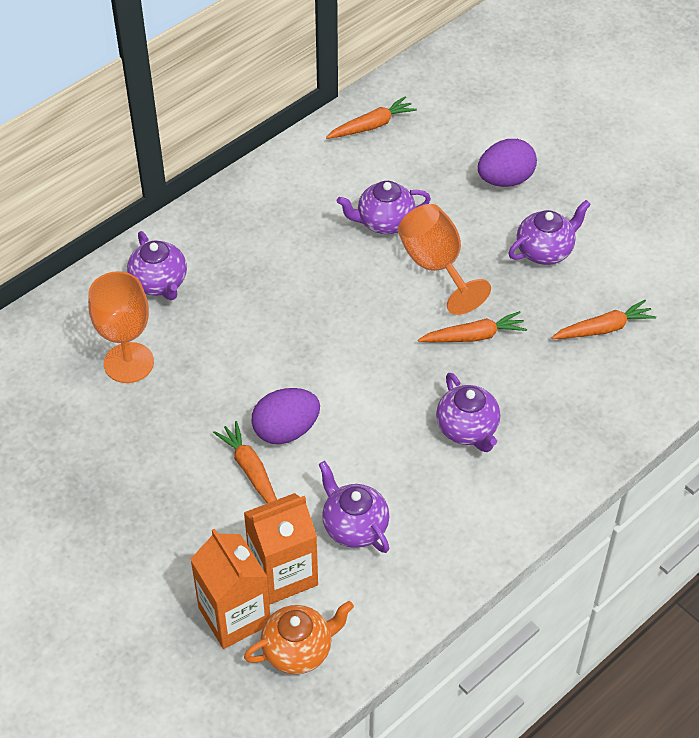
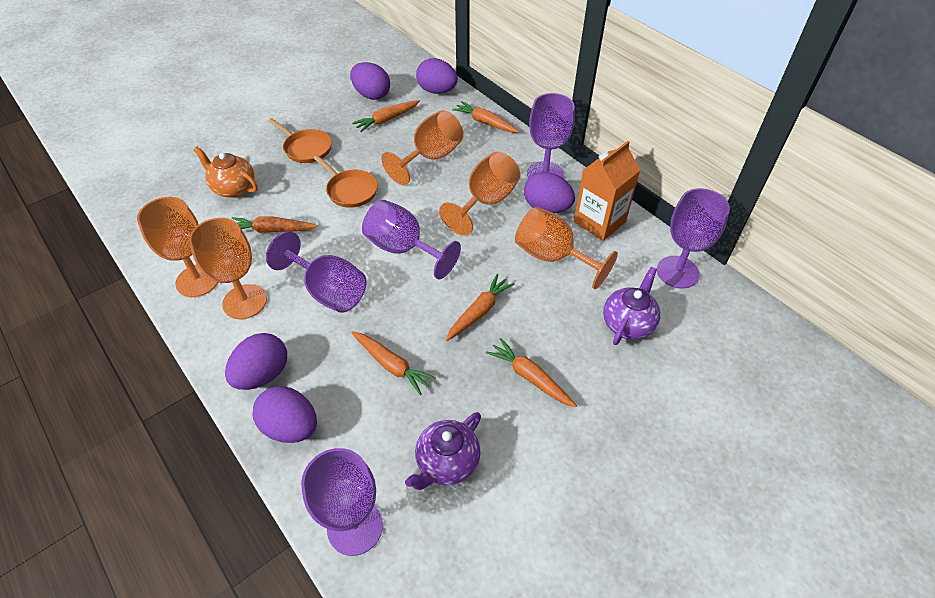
orange carrot: [213,421,277,503] [326,96,417,139] [418,311,527,342] [551,300,656,339] = 4 -> [232,217,317,233] [351,331,436,395] [352,100,420,132] [446,274,515,341] [452,101,519,132] [486,338,577,407] = 6
orange carton: [190,529,270,649] [244,493,318,604] = 2 -> [574,141,640,241] = 1
orange goblet: [88,271,154,383] [398,204,491,315] = 2 -> [137,197,218,297] [189,218,267,319] [381,110,464,185] [439,152,520,236] [515,207,618,289] = 5
orange pan: none = 0 -> [268,118,332,163] [313,155,378,208] = 2
purple egg: [252,388,320,444] [478,139,537,187] = 2 -> [225,333,287,390] [252,386,317,443] [350,62,390,100] [416,58,458,94] [524,172,575,213] = 5
purple goblet: none = 0 -> [266,231,366,313] [301,448,383,556] [362,200,461,279] [527,93,575,178] [657,188,730,288] = 5
purple teapot: [127,231,187,300] [319,461,389,553] [337,181,431,234] [436,373,500,452] [509,200,591,265] = 5 -> [405,412,481,490] [603,267,661,345] = 2

